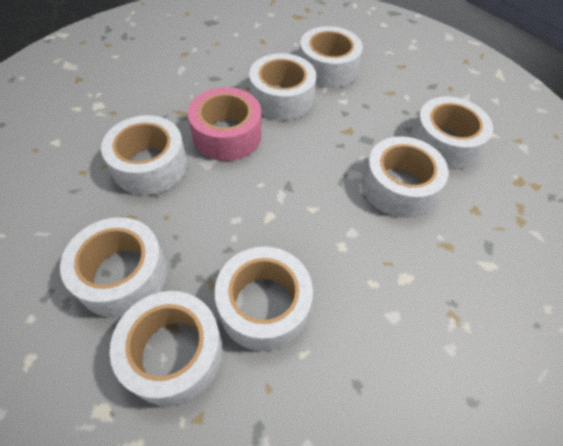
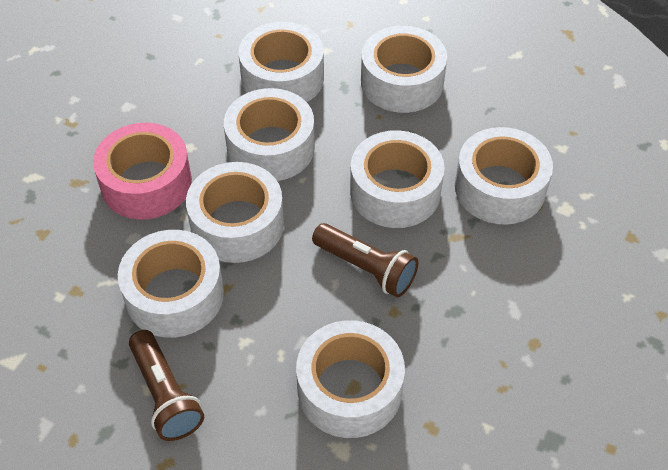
brown flashlight: none = 0 -> [129,330,204,441] [312,223,418,297] = 2

